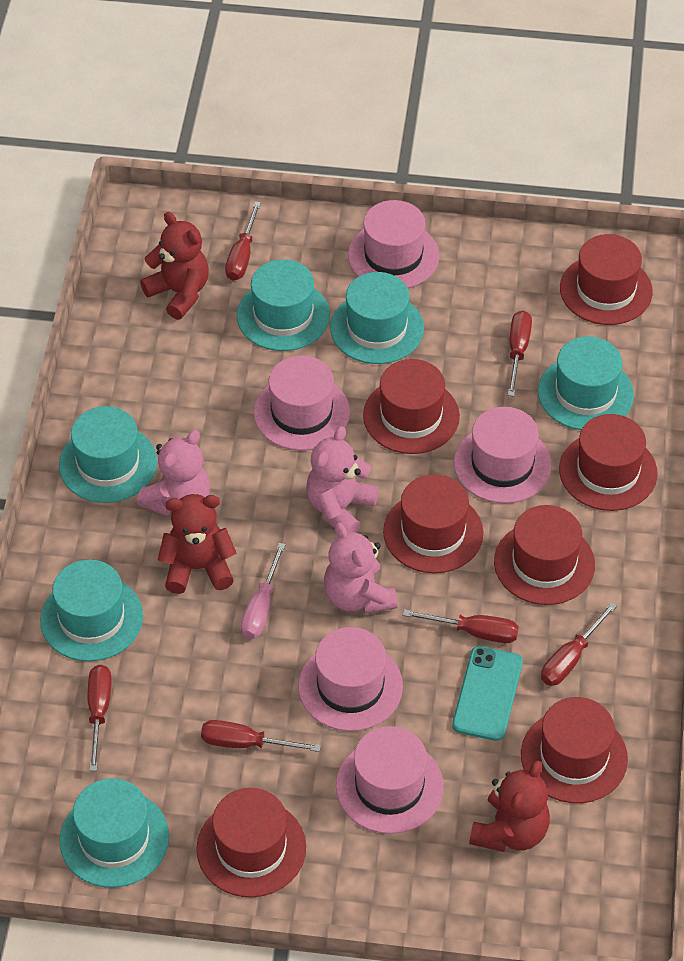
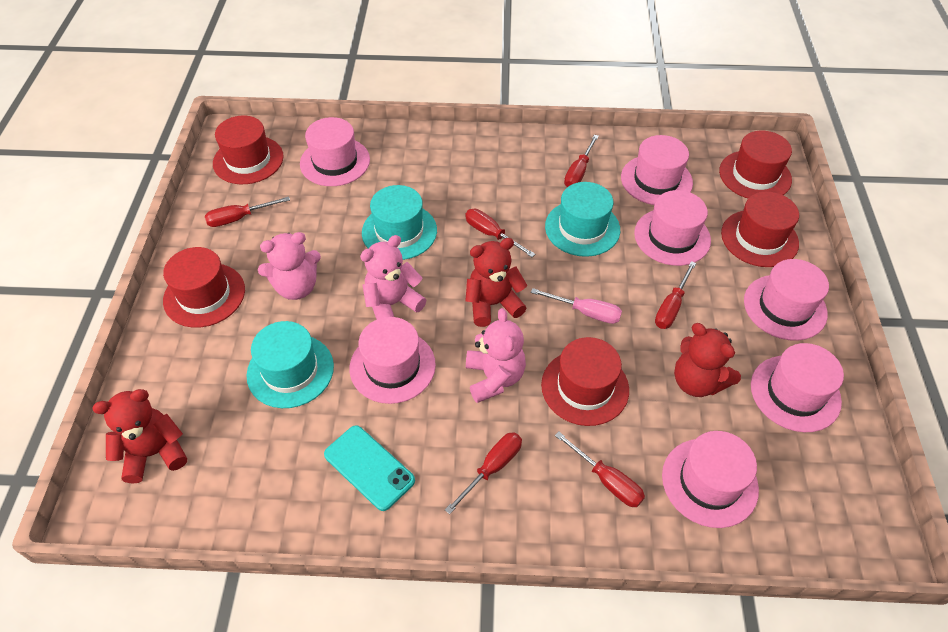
pink hat: [254,355,350,451] [298,627,403,731] [336,726,444,834] [348,200,440,288] [454,407,552,503] = 5 -> [300,117,370,186] [350,317,436,404] [621,135,693,205] [634,190,711,266] [662,431,759,528] [744,259,829,341] [751,343,844,432] = 7
red hat: [196,788,306,897] [363,359,460,454] [383,474,483,573] [494,505,595,605] [521,697,628,803] [559,414,657,511] [560,234,653,325] = 7 -> [163,247,245,328] [213,116,284,184] [541,337,629,426] [719,131,792,198] [721,192,799,267] = 5
turquoise hat: [40,559,143,661] [59,406,157,503] [59,778,169,888] [237,259,330,351] [330,272,424,364] [538,336,634,430] = 6 -> [246,321,334,408] [362,185,437,260] [545,182,620,257] = 3

